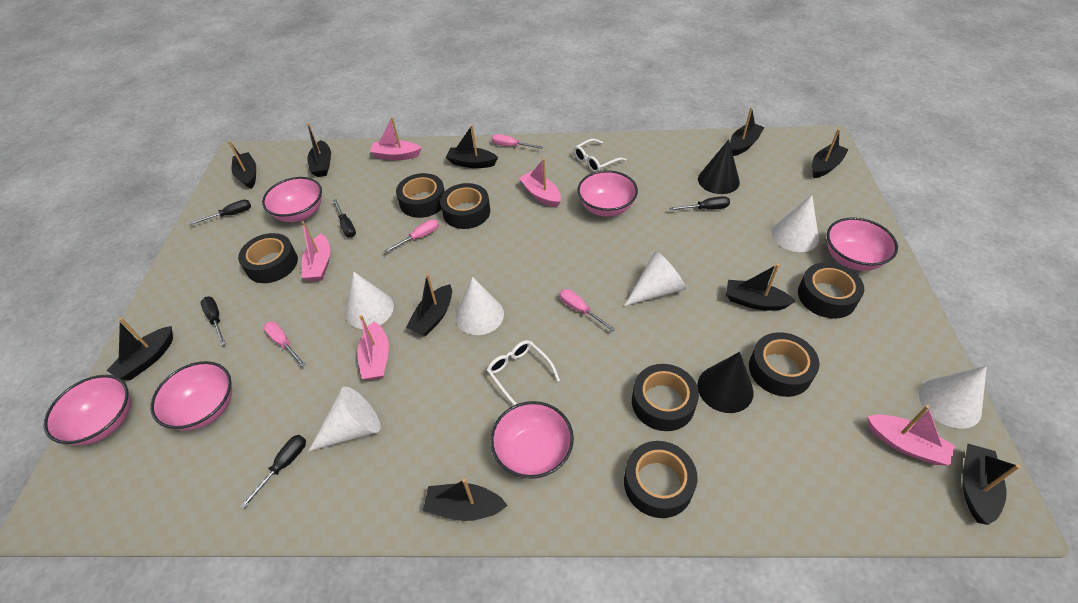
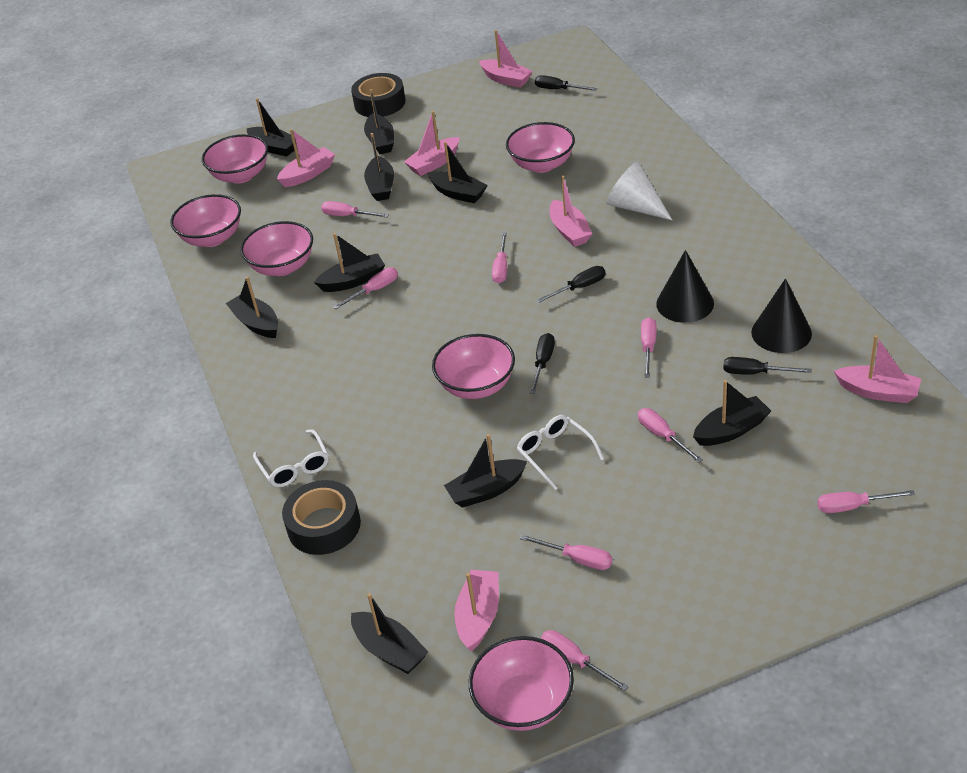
black boat: [106,318,173,380] [228,141,256,189] [307,123,331,177] [406,274,452,336] [423,478,508,521] [446,125,498,168] [726,264,796,311] [730,107,764,156] [812,129,849,178] [963,444,1020,525] = 10 -> [226,276,278,338] [247,98,296,157] [314,233,385,292] [351,593,428,674] [364,89,394,154] [364,133,394,201] [428,142,487,203] [444,434,527,508] [693,380,771,446] = 9
black screwdriver: [190,200,251,225] [201,297,226,346] [240,435,306,509] [333,199,356,238] [669,196,730,211] = 5 -> [530,333,555,394] [535,75,597,91] [536,266,605,303] [723,357,812,375] = 4
black tape: [238,233,298,283] [396,173,445,218] [440,183,490,229] [624,441,698,518] [632,364,699,431] [749,332,819,397] [798,262,864,319] = 7 -> [282,480,361,555] [351,73,405,117] = 2
pink boat: [302,221,330,281] [357,315,389,380] [370,117,421,160] [519,158,561,207] [867,405,955,466] = 5 -> [277,129,335,187] [404,111,460,176] [454,570,499,651] [479,30,533,88] [550,176,592,247] [834,335,921,403] = 6
pink screwdriver: [264,321,306,367] [384,219,439,254] [492,134,543,149] [560,289,615,332] = 4 -> [321,201,389,217] [333,267,398,309] [492,232,507,283] [520,534,612,570] [541,630,629,691] [638,408,703,463] [641,317,657,378] [817,490,915,513] = 8
white cone: [308,387,381,452] [346,272,394,329] [455,277,504,335] [624,251,686,306] [772,195,819,252] [919,366,987,429] = 6 -> [606,161,672,220] = 1

